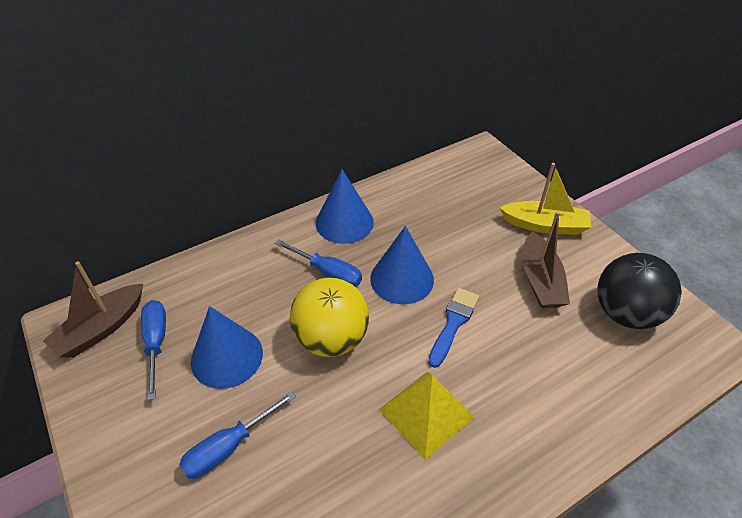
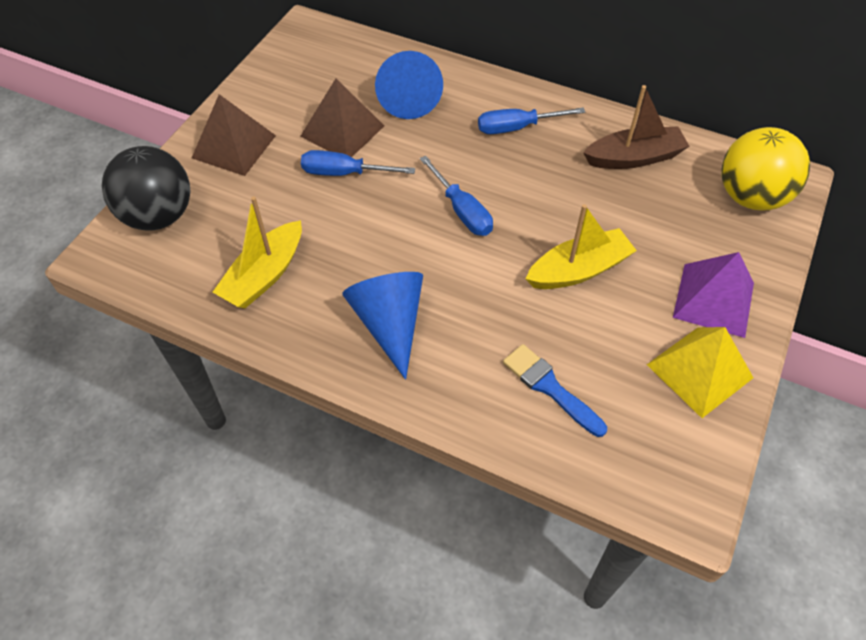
blue cone: [191,306,263,389] [316,169,374,244] [370,226,434,304] = 3 -> [342,272,423,380] [375,51,443,119] = 2
brown boat: [43,261,143,358] [523,211,570,308] = 2 -> [583,85,689,169] = 1
brown pyramid: none = 0 -> [192,94,276,176] [300,79,384,157] = 2
purple pyramid: none = 0 -> [673,252,754,338] = 1
yellow boat: [500,163,591,235] = 1 -> [213,196,302,308] [526,204,637,289] = 2

